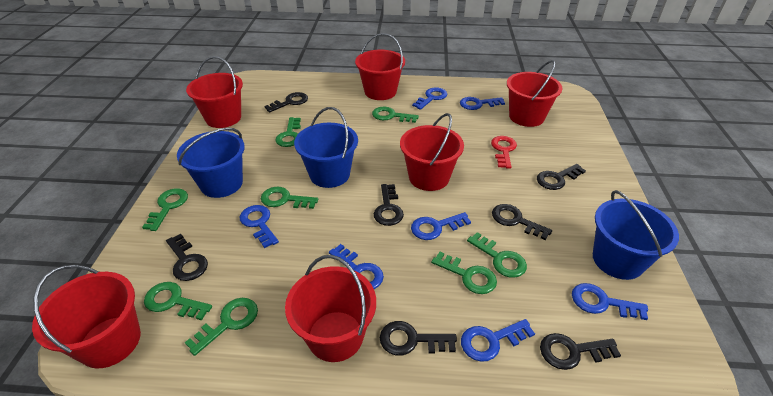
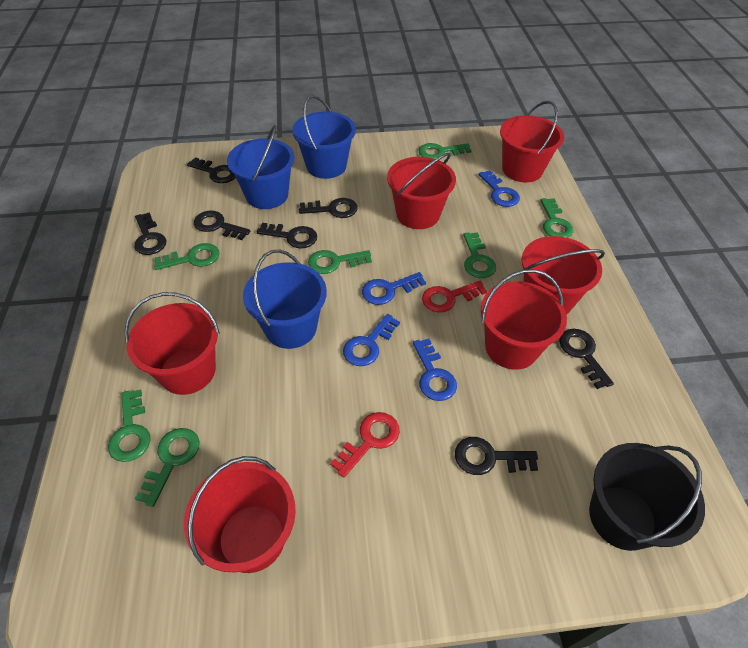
black bucket: none = 0 -> [589,443,705,551] = 1
blue key: [240,205,279,248] [329,244,384,289] [411,212,471,240] [412,87,447,110] [460,97,505,110] [461,319,535,362] [572,283,648,320] = 7 -> [343,314,400,366] [362,272,426,305] [413,338,457,401] [478,170,520,207] = 4
green key: [142,188,188,231] [144,282,212,320] [185,298,258,356] [261,187,318,209] [275,117,301,147] [372,107,419,123] [431,252,497,294] [467,232,527,278] = 8 -> [108,389,151,462] [135,428,200,507] [154,243,220,270] [308,250,372,274] [418,143,471,159] [463,232,496,278] [540,198,573,238] = 7
red key: [491,136,517,169] = 1 -> [330,412,400,478] [422,281,487,313] = 2

